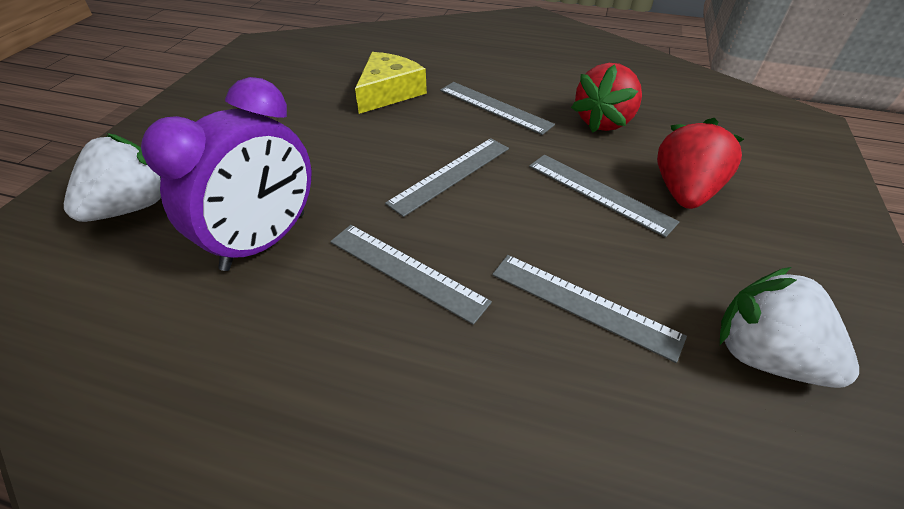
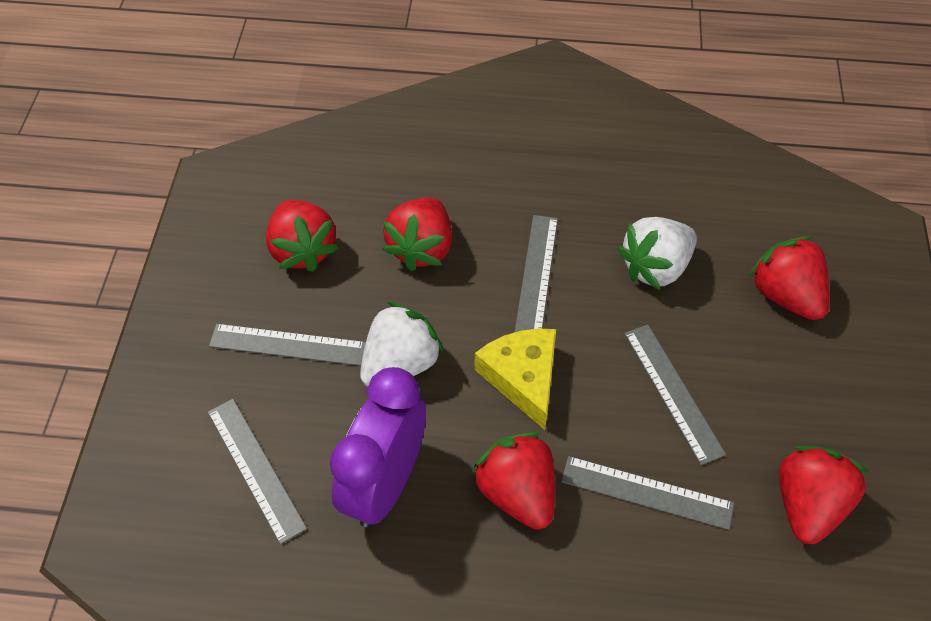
red strawberry: [571,63,642,133] [657,118,744,209] = 2 -> [266,200,339,272] [383,197,452,271] [471,432,555,530] [748,236,830,320] [779,446,868,544] = 5

